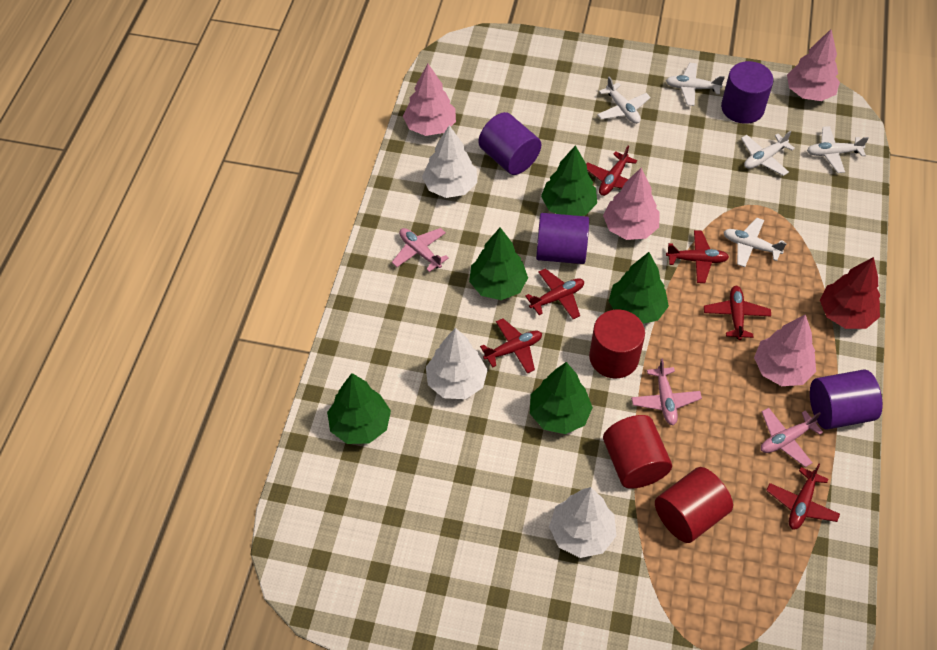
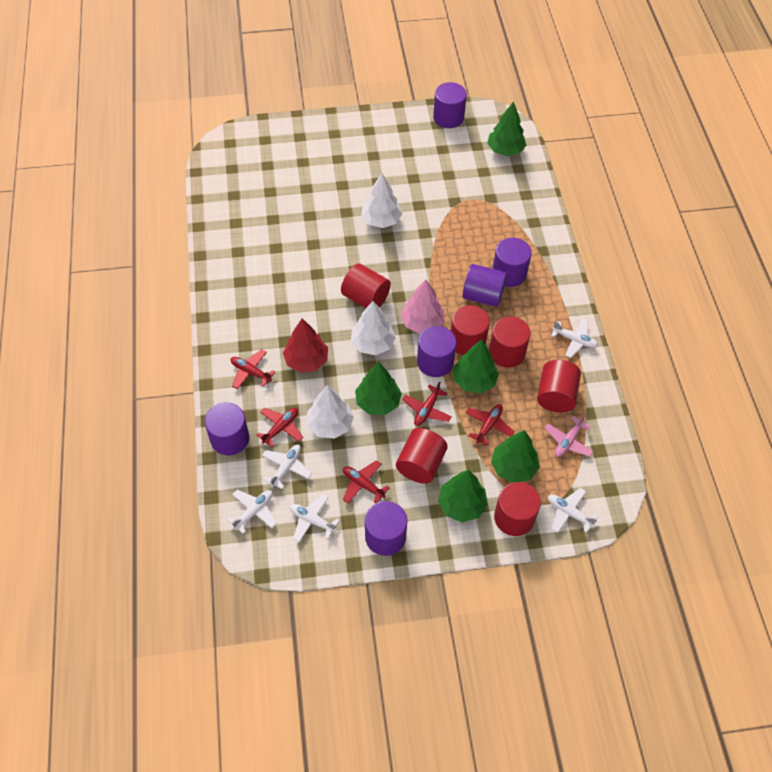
pink plane: [392,228,449,272] [631,359,702,425] [761,408,823,467] = 3 -> [544,414,593,457] = 1
pink tree: [403,64,456,136] [603,168,659,240] [754,314,816,386] [787,29,840,101] = 4 -> [401,279,444,334] = 1
purple cylinder: [478,112,541,175] [536,213,589,264] [721,61,774,124] [810,369,882,430] = 4 -> [205,403,249,455] [365,501,408,556] [417,326,457,377] [433,82,467,128] [463,264,507,307] [492,238,532,287] = 6
red cylinder: [589,310,645,378] [603,415,672,489] [655,467,733,543] = 3 -> [341,263,391,308] [396,428,448,484] [451,305,490,355] [489,316,531,367] [494,482,541,536] [537,360,581,412] = 6
red plane: [480,318,542,373] [525,269,584,319] [586,146,637,196] [666,230,729,283] [704,286,771,340] [766,463,840,530] = 6 -> [231,349,275,389] [256,408,303,447] [343,460,390,503] [402,381,452,426] [465,404,515,446] = 5

